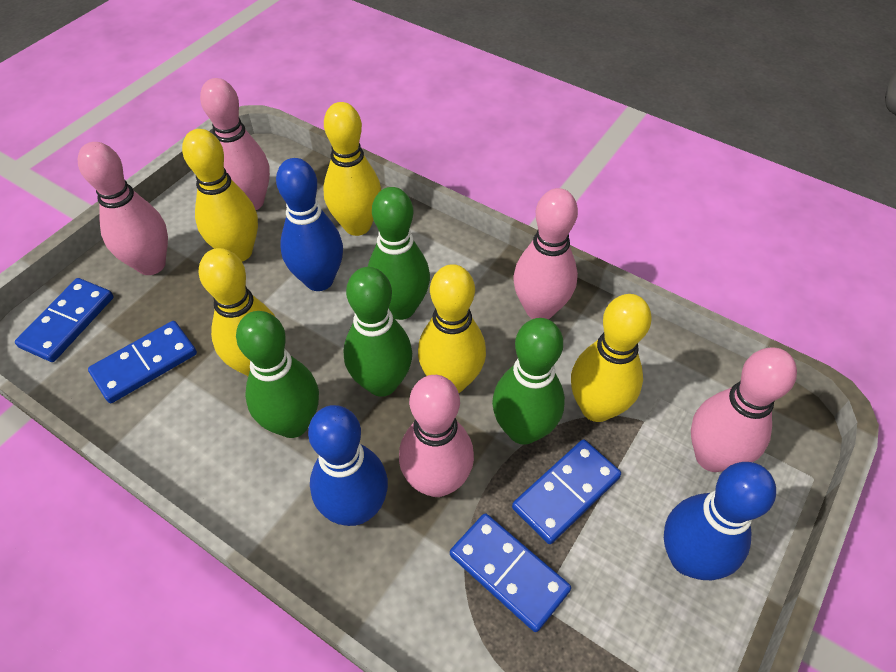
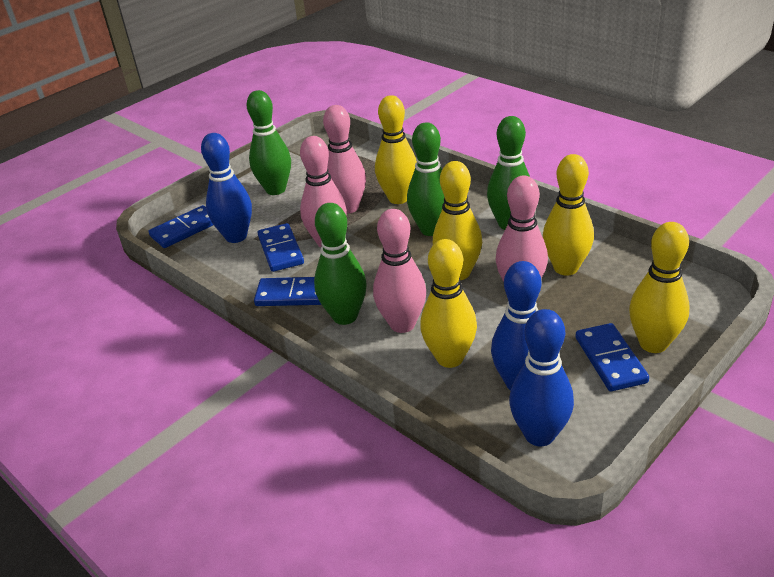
pink bowling pin: [78,142,168,275] [200,78,270,210] [399,375,474,497] [513,188,578,319] [691,347,797,472] = 5 -> [300,136,347,248] [323,105,366,214] [373,209,426,333] [496,176,548,282] = 4

